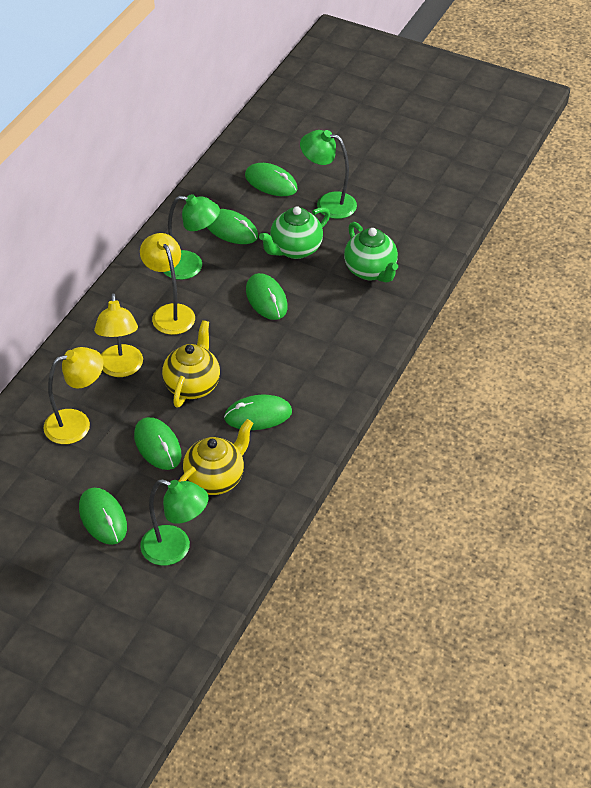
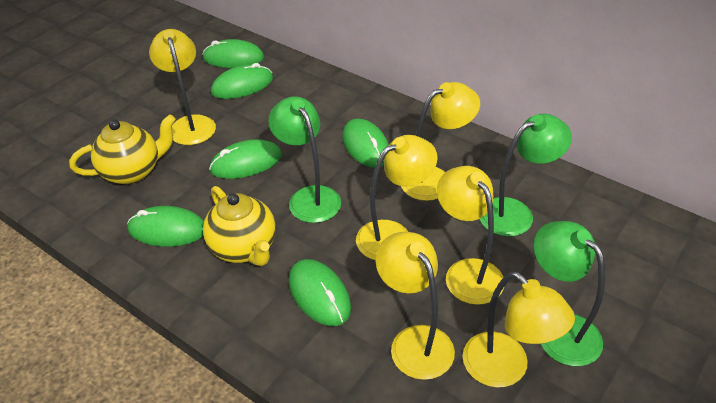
green teapot: [259,206,330,259] [344,222,398,283] = 2 -> none = 0
yellow lamp: [43,347,104,444] [94,293,143,377] [140,233,195,335] = 3 -> [149,29,216,145] [356,135,438,260] [376,232,455,380] [401,82,480,201] [437,166,504,305] [463,272,575,387] = 6

